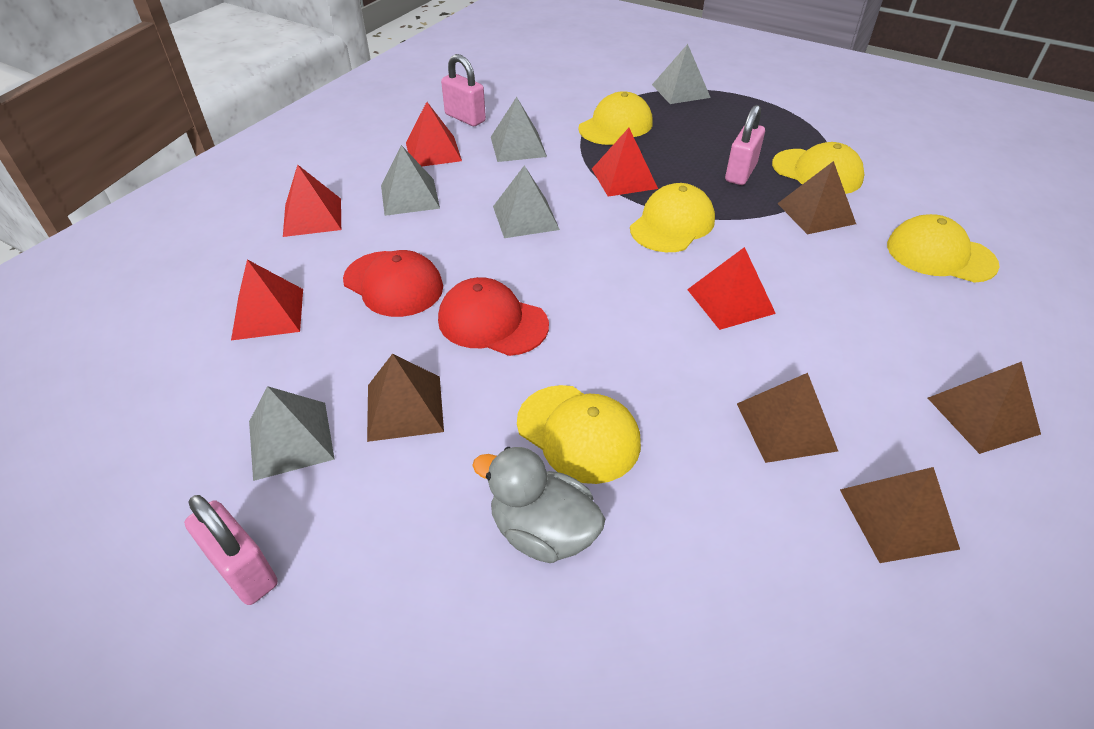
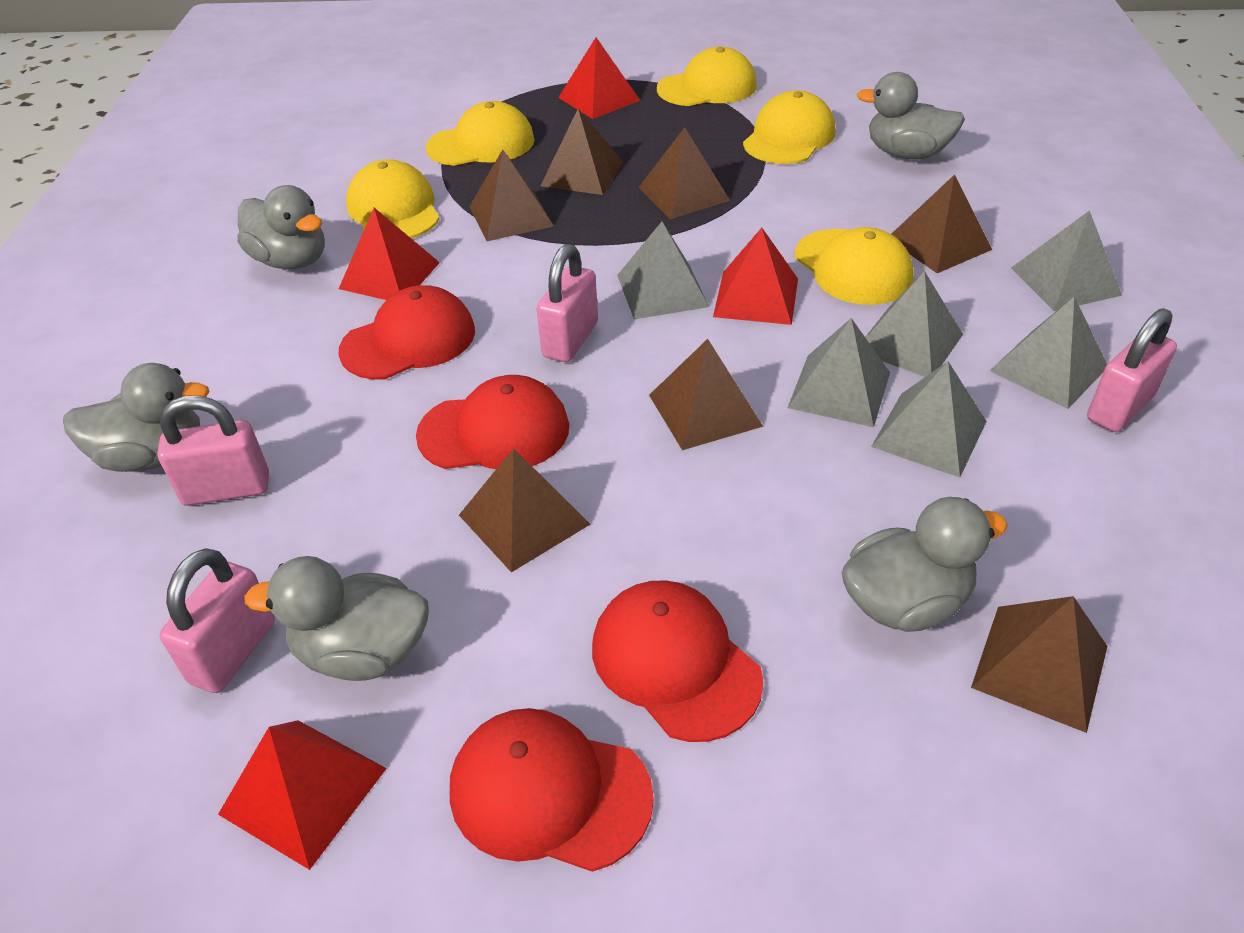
brown pyramid: [367,354,444,442] [737,373,838,463] [777,161,856,234] [840,467,960,563] [928,361,1041,454] = 5 -> [459,448,590,572] [469,150,554,241] [541,109,623,195] [638,127,730,219] [649,339,763,450] [891,174,992,273] [971,596,1108,733] = 7
grey duck: [472,447,605,563] = 1 -> [63,363,209,472] [237,185,325,269] [244,556,429,681] [842,497,1008,632] [857,72,965,160] = 5
grey pyramid: [249,386,335,481] [381,145,440,216] [491,97,547,162] [493,165,560,238] [652,44,711,104] = 5 -> [617,222,709,319] [788,318,890,427] [865,271,963,377] [871,362,987,478] [990,296,1107,409] [1011,210,1122,311] = 6
pink padlock: [184,495,278,605] [441,54,486,126] [725,105,765,185] = 3 -> [157,395,269,506] [159,548,275,693] [537,244,598,362] [1087,308,1177,432] = 4
red cap: [343,250,443,317] [438,277,549,356] = 2 -> [339,285,475,380] [416,375,569,469] [450,708,654,872] [592,580,764,742] = 4
red pyramid: [231,260,303,340] [283,164,341,237] [406,102,462,166] [592,128,658,197] [687,247,776,330] = 5 -> [218,720,387,870] [339,208,440,300] [558,37,640,119] [713,228,798,325] = 4

